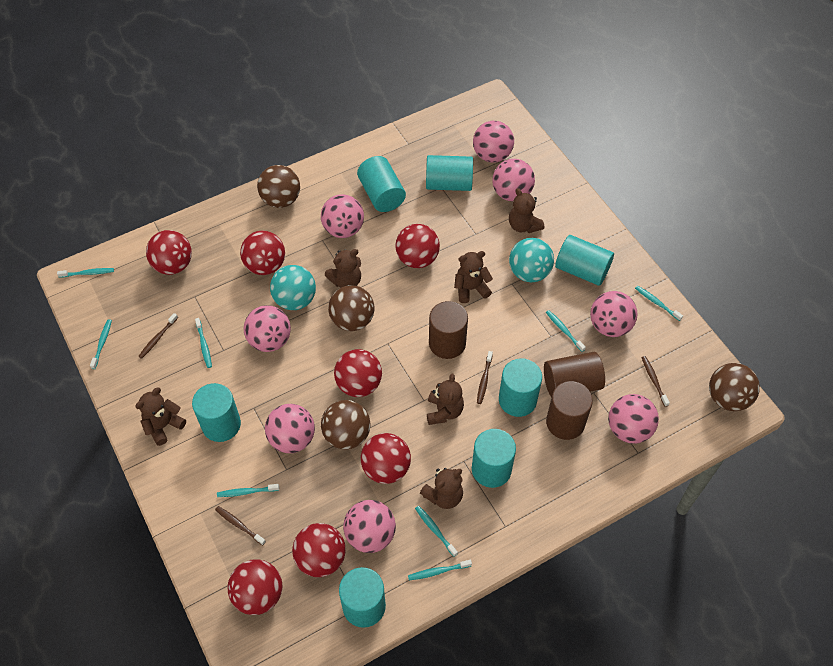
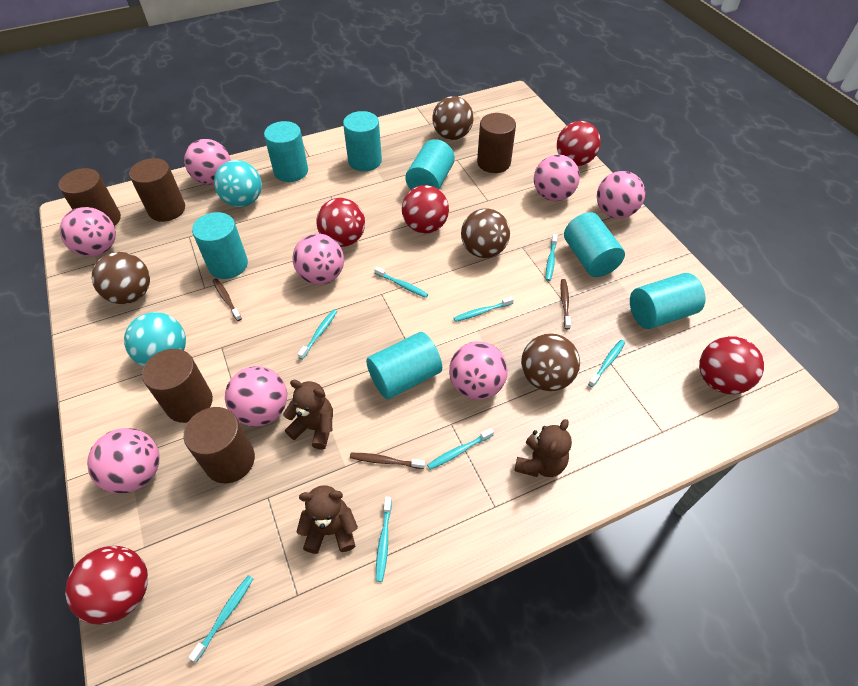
brown cylinder: [429,301,468,359] [544,352,605,398] [546,381,593,440] = 3 -> [59,168,121,226] [129,158,185,222] [142,349,213,423] [184,407,255,483] [477,113,516,173] = 5
brown teddy bear: [135,387,186,446] [325,249,361,288] [420,468,463,509] [427,374,464,425] [454,251,493,303] [509,188,544,233] = 6 -> [283,380,333,450] [296,485,358,554] [514,419,572,477] = 3
brown toothbrush: [138,313,178,359] [215,506,266,546] [477,351,493,404] [641,356,670,407] = 4 -> [213,278,242,321] [350,453,425,469] [560,279,571,329] = 3
red ball: [146,230,192,275] [228,559,282,615] [240,231,285,275] [292,523,346,577] [334,349,382,397] [361,433,411,484] [395,224,440,268] = 7 -> [65,546,148,624] [316,198,365,247] [402,185,449,234] [557,121,601,166] [699,336,764,394] = 5

